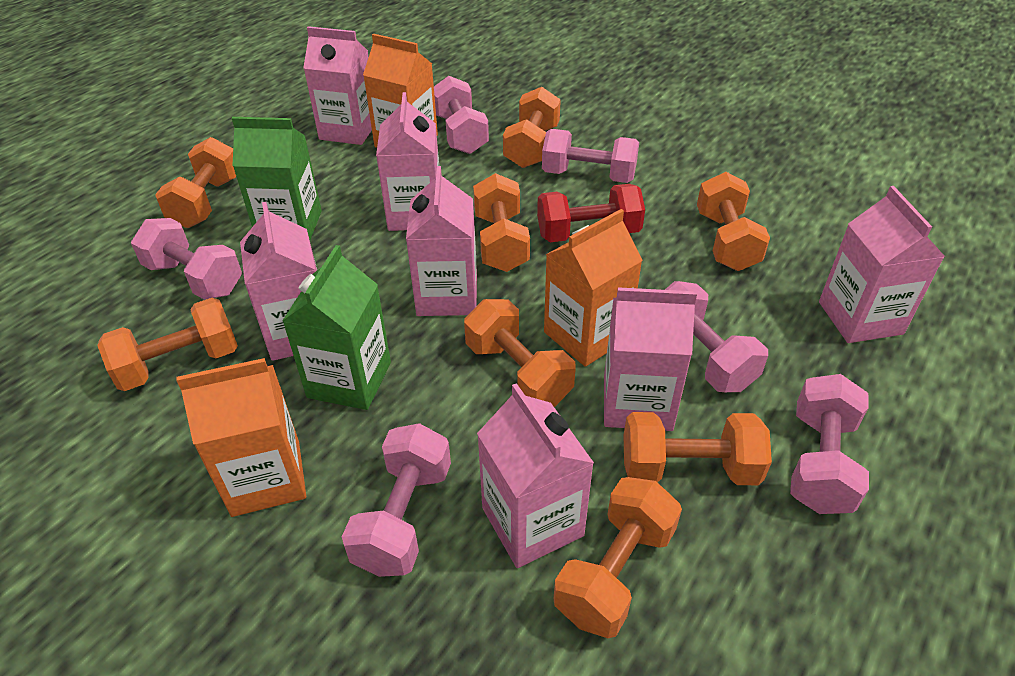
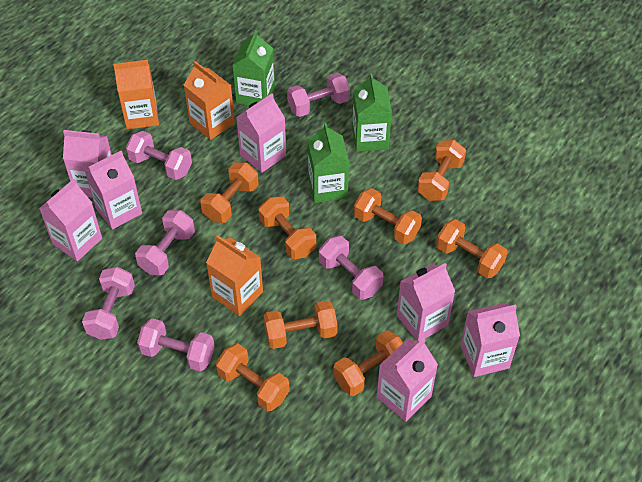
green carton: [232,117,322,240] [282,245,391,410] = 2 -> [232,30,275,106] [308,123,349,203] [352,73,392,152] = 3
red dumbbell: [537,184,645,242] = 1 -> none = 0

